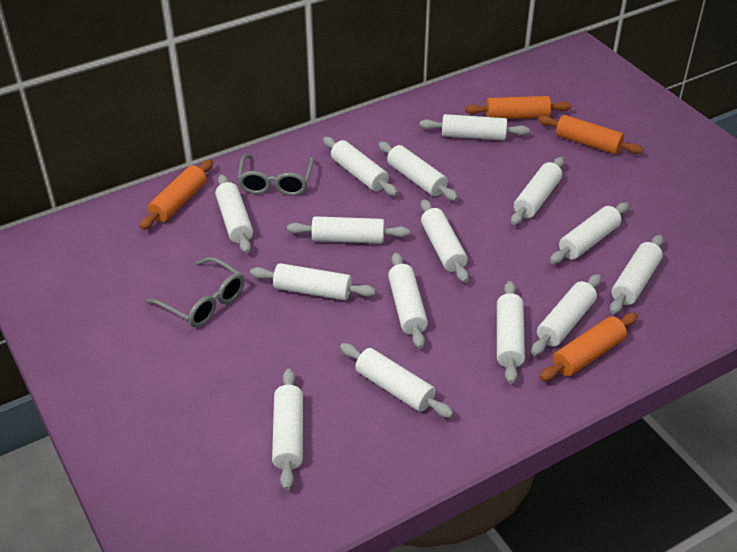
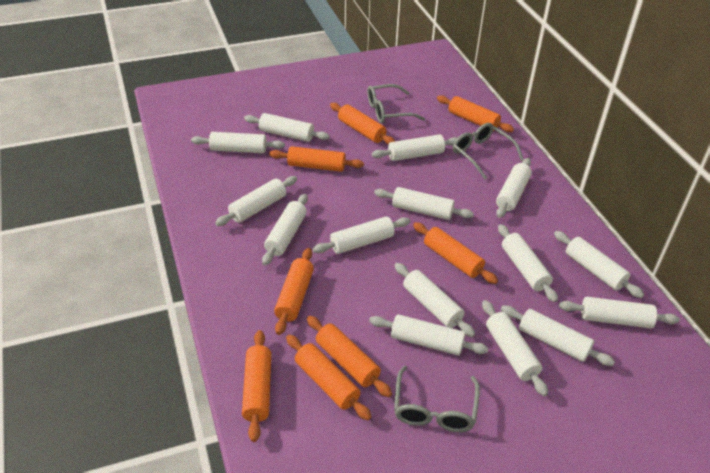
grey glasses: [146,257,245,327] [237,154,314,196] = 2 -> [367,84,425,123] [394,365,480,432] [453,123,524,179] = 3
orange rolling pin: [140,159,213,230] [465,96,572,119] [538,115,644,154] [539,313,638,381] = 4 -> [242,330,271,442] [269,146,364,172] [274,248,314,335] [286,335,372,420] [307,316,392,397] [330,103,395,145] [413,222,498,284] [437,95,514,132] = 8

